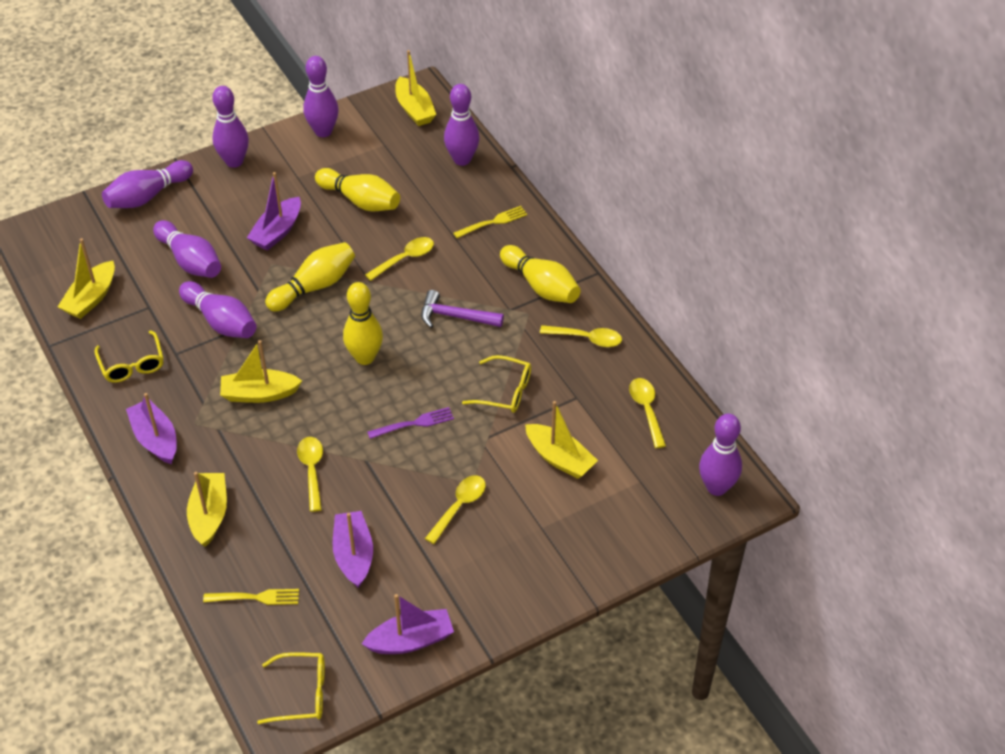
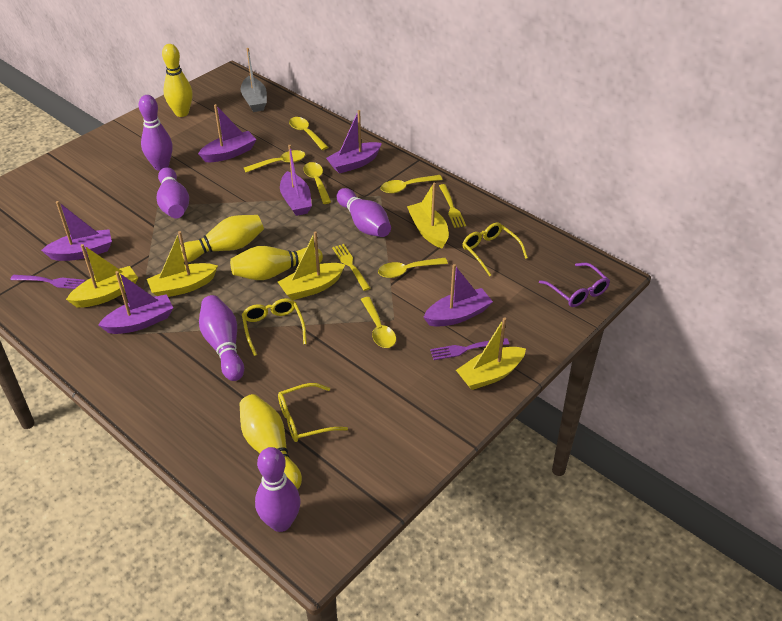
grey boat: none = 0 -> [241,48,267,112] = 1
purple boat: [126,393,177,464] [247,172,301,251] [333,511,373,588] [362,594,454,654] = 4 -> [41,201,112,261] [98,271,173,334] [198,104,257,162] [280,145,312,216] [326,110,382,174] [423,264,493,327] = 6
purple bowling pin: [102,160,193,208] [153,220,221,278] [179,281,257,338] [212,86,249,168] [303,56,339,137] [444,84,479,166] [699,413,742,496] = 7 -> [139,95,173,171] [157,167,189,218] [199,295,244,381] [255,447,300,532] [337,188,391,237] = 5
purple fork: [367,407,454,439] = 1 -> [10,275,85,289] [430,338,509,360] = 2
purple glasses: none = 0 -> [539,263,610,307] = 1
purple hammer: [421,290,504,328] = 1 -> none = 0
yellow spoon: [297,437,323,512] [365,237,434,281] [425,475,486,544] [540,325,622,347] [629,378,666,448] = 5 -> [244,150,305,173] [289,117,328,150] [303,162,331,204] [361,297,396,348] [378,258,448,278] [380,175,443,193] = 6

